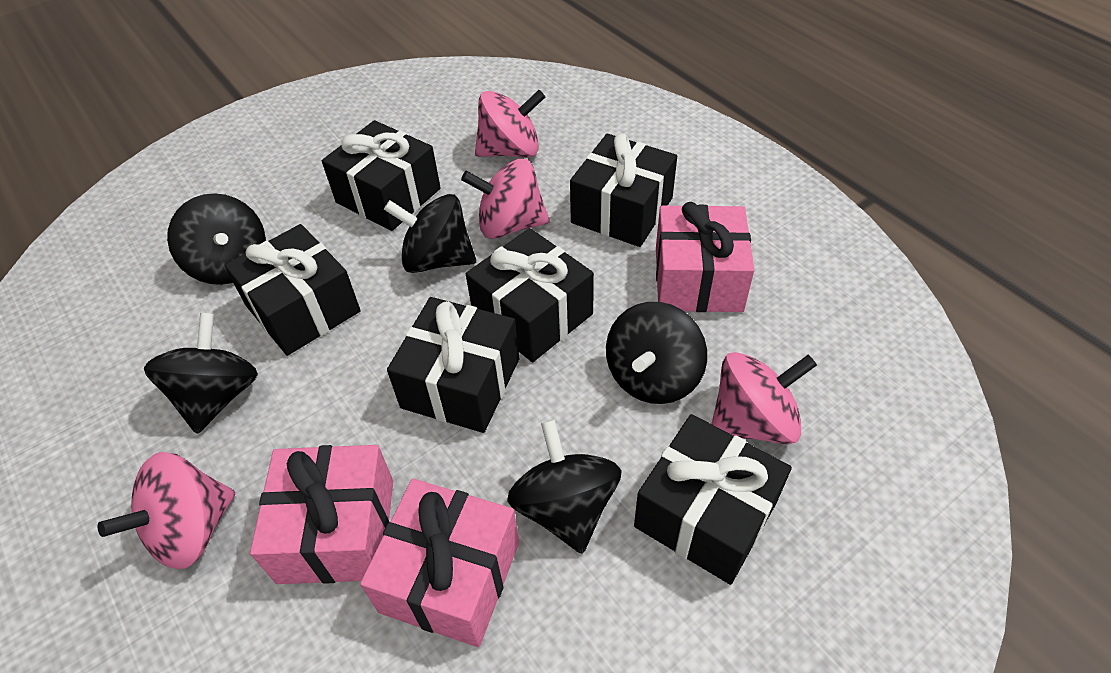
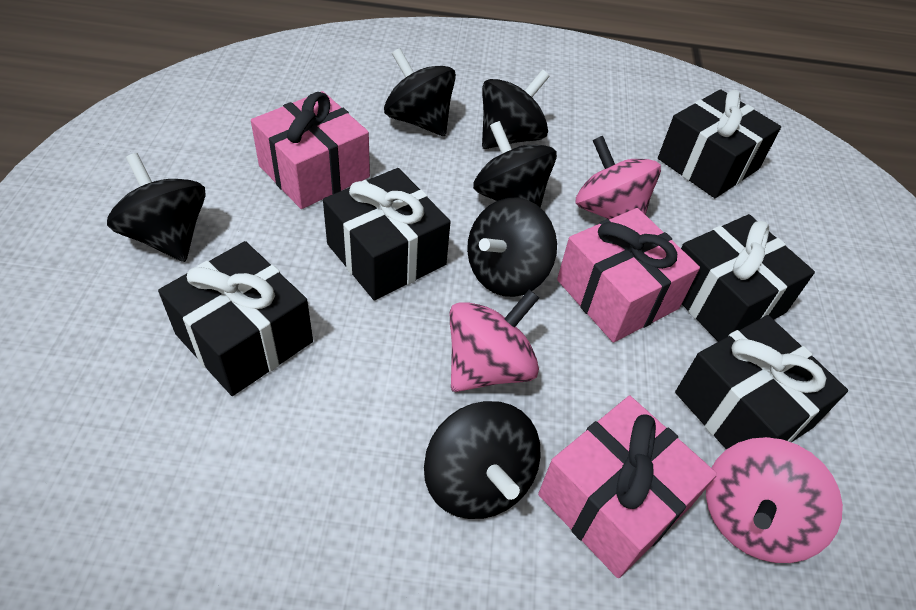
black gift: [224,224,361,356] [322,120,441,231] [387,297,519,433] [466,228,594,362] [570,134,677,247] [634,414,792,585] = 6 -> [158,241,313,396] [323,168,451,301] [658,89,781,198] [675,315,848,449] [681,214,815,342] = 5
black spinning top: [144,313,258,434] [167,193,266,285] [384,194,476,273] [507,419,622,554] [606,302,707,404] = 5 -> [107,153,206,262] [384,48,456,136] [424,401,540,519] [467,198,557,297] [473,121,557,208] [482,70,550,149] = 6
pink spinning top: [98,452,235,569] [461,159,549,239] [475,90,545,157] [711,352,817,444] = 4 -> [450,289,539,392] [575,136,661,219] [706,437,843,563] = 3

